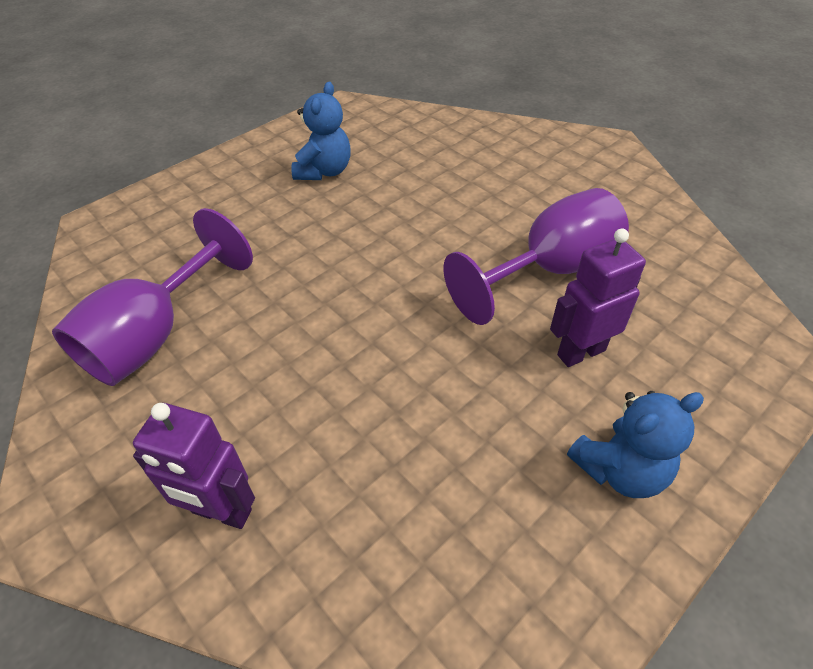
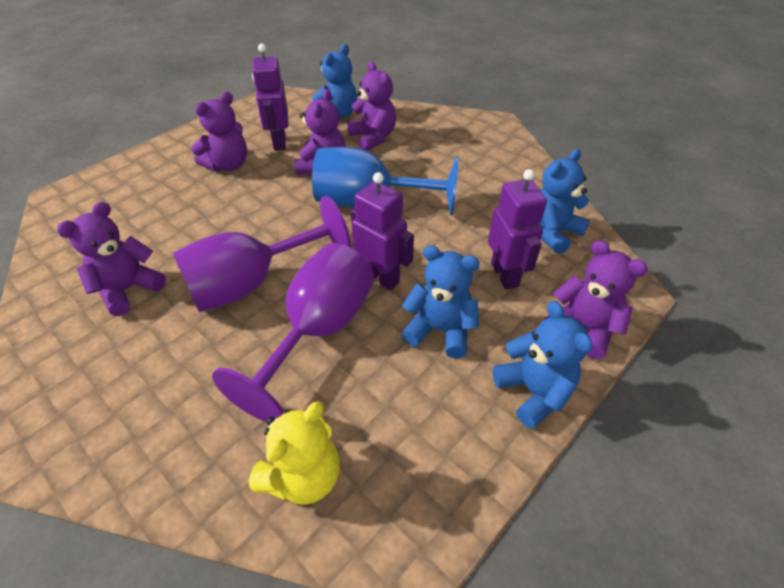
blue goblet: none = 0 -> [312,147,459,215] = 1
blue teddy bear: [291,82,351,180] [567,391,704,498] = 2 -> [312,44,357,118] [401,245,480,359] [492,301,593,429] [539,149,590,254] = 4
purple robot: [133,403,255,529] [550,229,646,367] = 2 -> [252,44,288,151] [351,172,414,291] [488,169,547,290] = 3
purple teddy bear: none = 0 -> [57,202,166,316] [191,92,247,171] [295,89,346,174] [347,61,396,151] [544,240,648,359] = 5
yellow teddy bear: none = 0 -> [249,401,340,505] = 1

